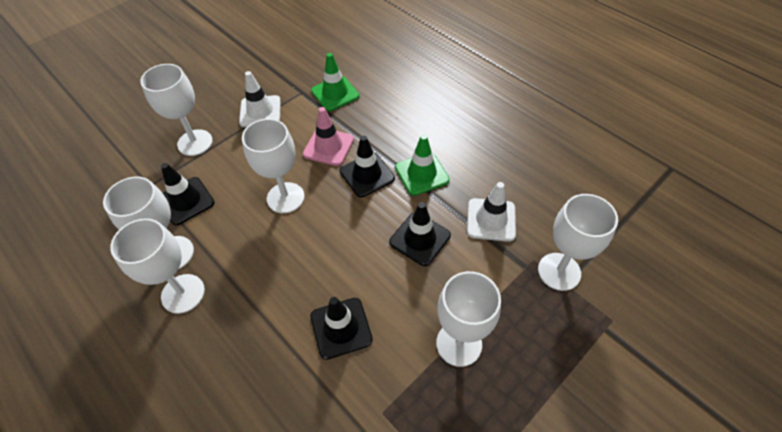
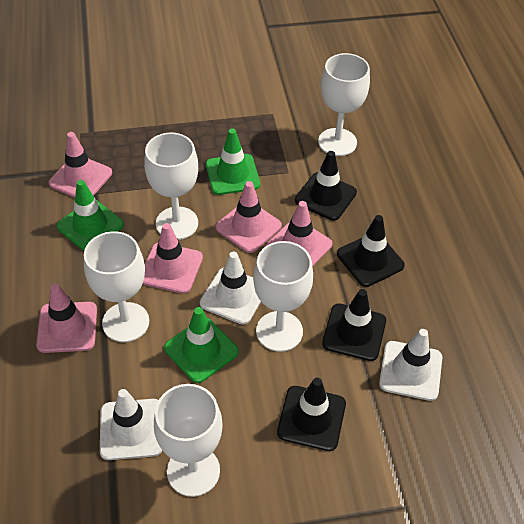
green traffic cone: [311,53,360,111] [395,134,449,196] = 2 -> [56,180,124,251] [164,307,239,383] [206,128,260,195] = 3
pink traffic cone: [303,107,354,166] = 1 -> [36,283,97,353] [49,132,112,198] [143,223,203,294] [215,181,282,253] [265,201,332,267] = 5
white goblet: [103,177,194,269] [110,218,205,314] [140,64,213,156] [242,119,305,213] [436,271,501,367] [538,194,618,291] = 6 -> [84,231,149,342] [144,133,198,240] [154,384,223,497] [253,241,313,352] [318,53,370,156] = 5
white traffic cone: [239,71,281,127] [467,182,516,242] = 2 -> [100,389,162,460] [200,252,261,325] [379,329,442,401] = 3

